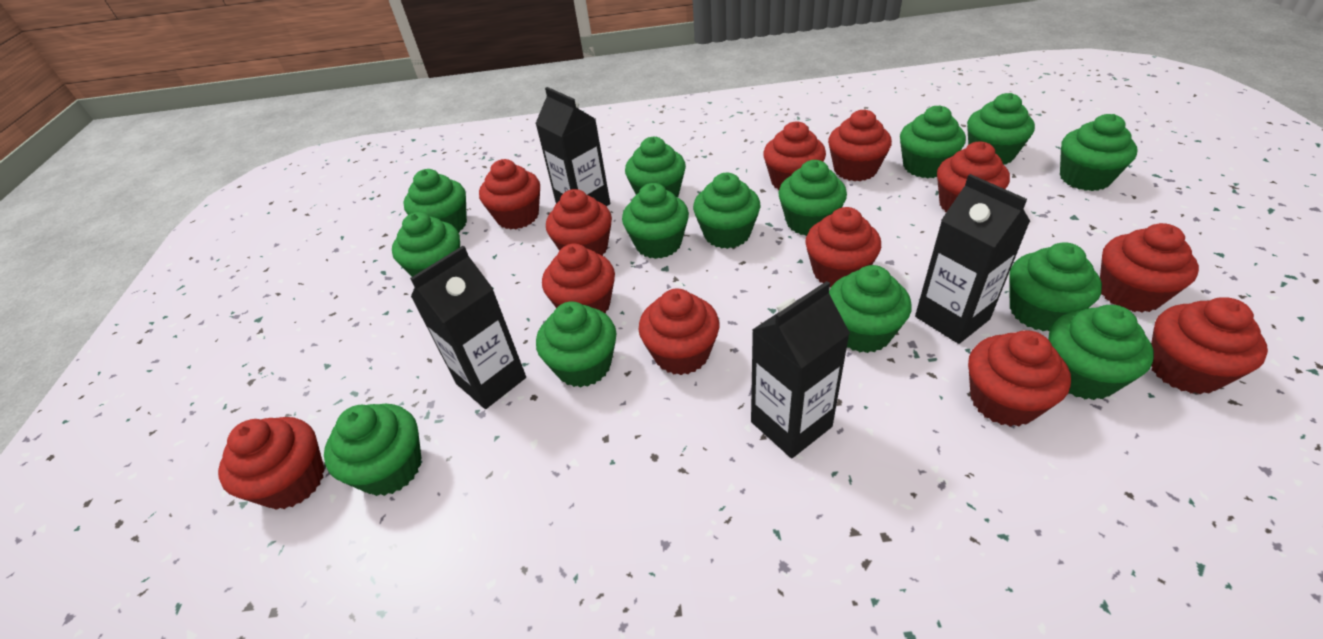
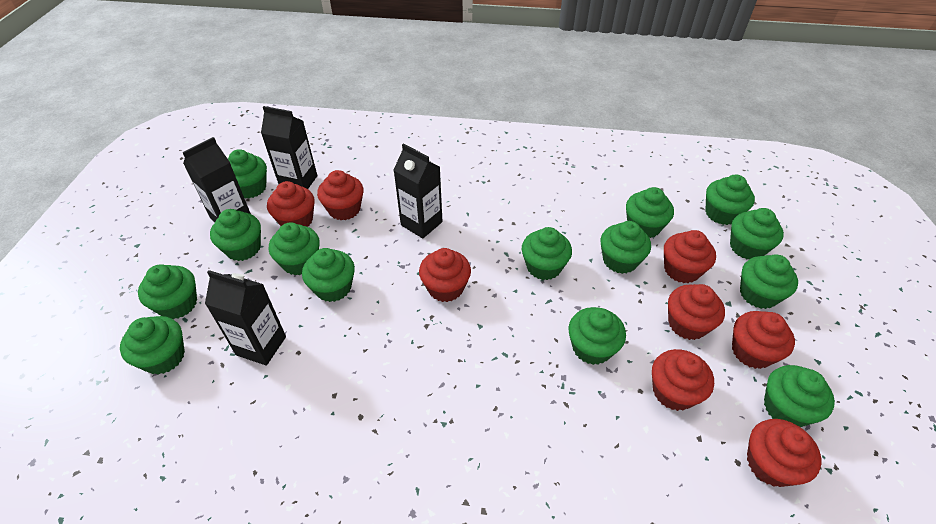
red cupcake: [218,417,325,510] [479,159,540,230] [542,244,615,314] [546,189,612,256] [638,289,719,375] [763,122,826,190] [805,207,881,288] [828,109,892,181] [937,142,1010,212] [968,330,1071,427] [1100,223,1199,313] [1151,297,1268,394] = 12 -> [267,181,314,227] [317,170,364,220] [419,248,471,302] [652,349,714,411] [664,230,716,283] [668,284,725,340] [732,311,795,369] [747,419,821,487] = 8

